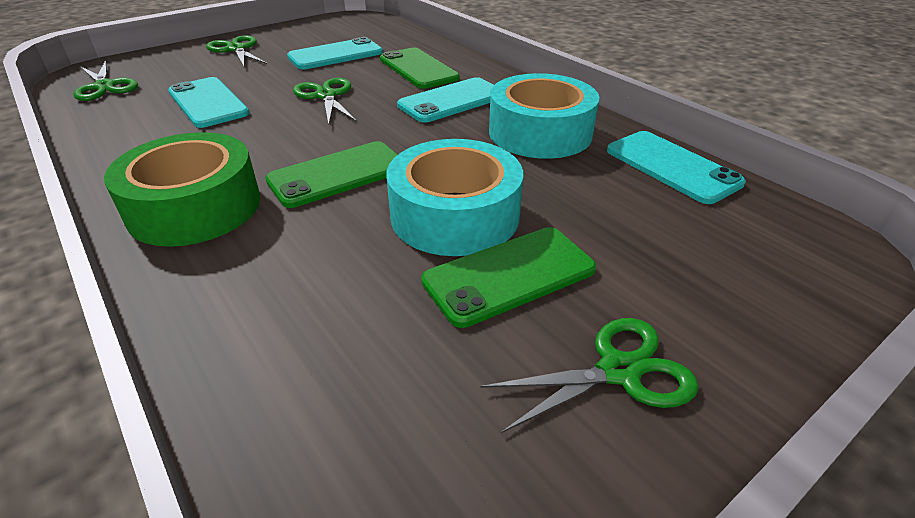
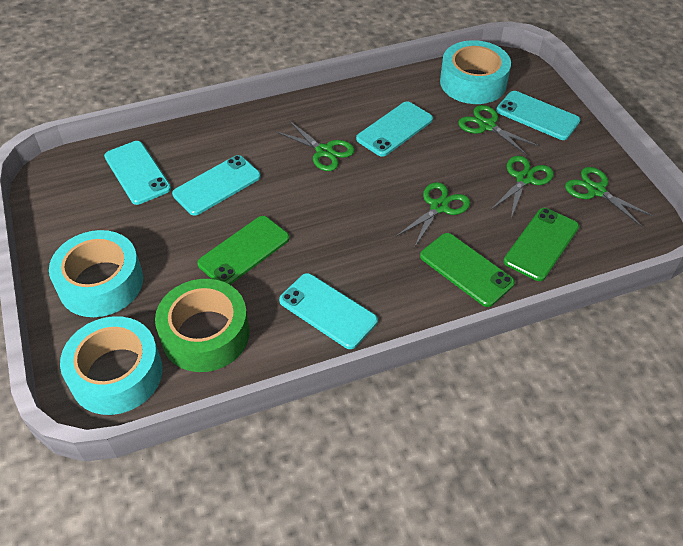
green scissors: [73,60,138,101] [206,35,268,67] [293,78,357,125] [480,318,699,433] = 4 -> [276,121,355,171] [396,182,470,248] [458,105,539,155] [491,156,554,218] [565,167,654,227] = 5
turquoise phone: [168,77,249,128] [287,37,383,69] [397,77,494,123] [607,131,746,204] = 4 -> [104,141,171,205] [172,155,261,216] [279,273,378,349] [356,101,433,157] [496,91,580,140] = 5
turquoise tape: [386,139,523,256] [489,73,599,159] = 2 -> [49,230,143,317] [60,316,163,415] [440,40,511,104] = 3

